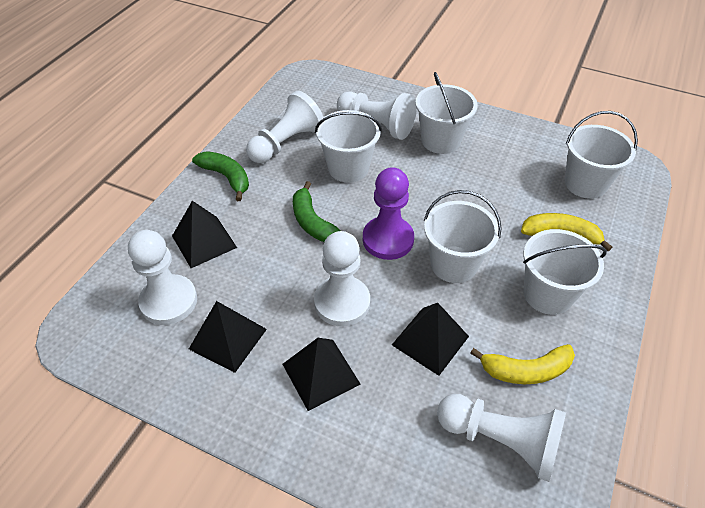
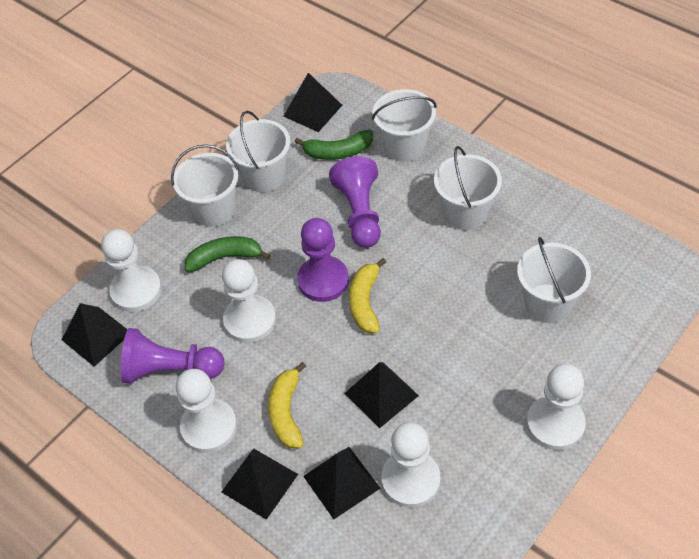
black pyramid: [172,201,237,268] [189,301,267,373] [282,338,360,411] [392,303,469,376] = 4 -> [62,303,128,367] [221,448,298,520] [283,73,342,132] [303,447,381,519] [344,362,419,428] = 5
purple pawn: [363,167,414,260] = 1 -> [121,328,225,384] [297,218,349,302] [329,156,381,248] = 3

